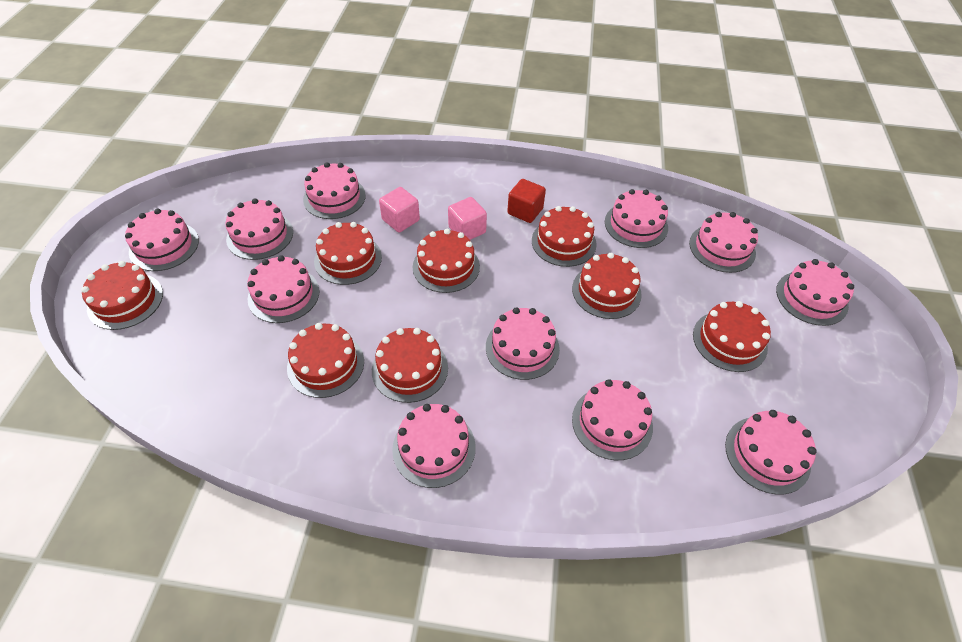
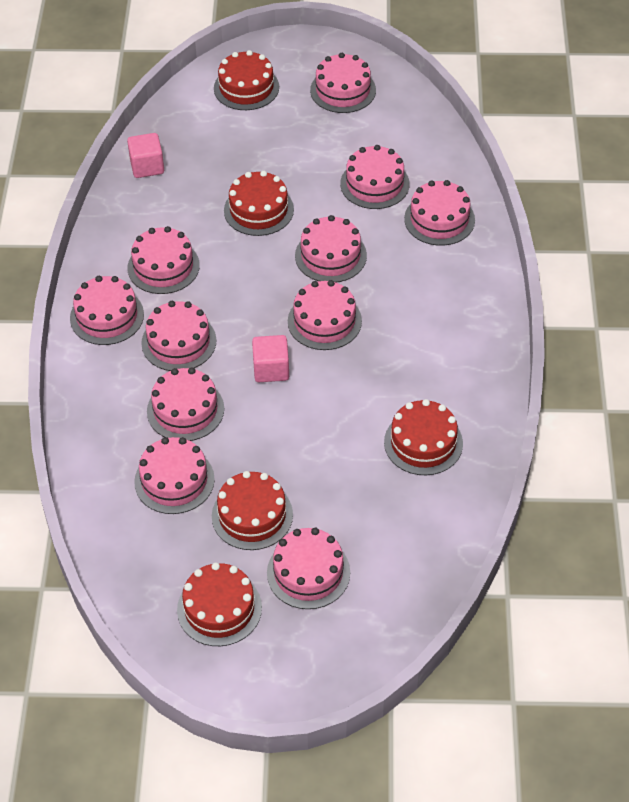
red cake: [81,261,163,330] [287,323,364,398] [314,222,382,285] [372,328,448,403] [413,229,480,293] [532,206,597,267] [572,253,642,319] [693,301,771,372] = 8 -> [177,562,262,646] [212,471,293,550] [214,50,279,110] [224,171,294,236] [384,399,463,475] = 5
red cube: [507,179,546,223] = 1 -> none = 0

